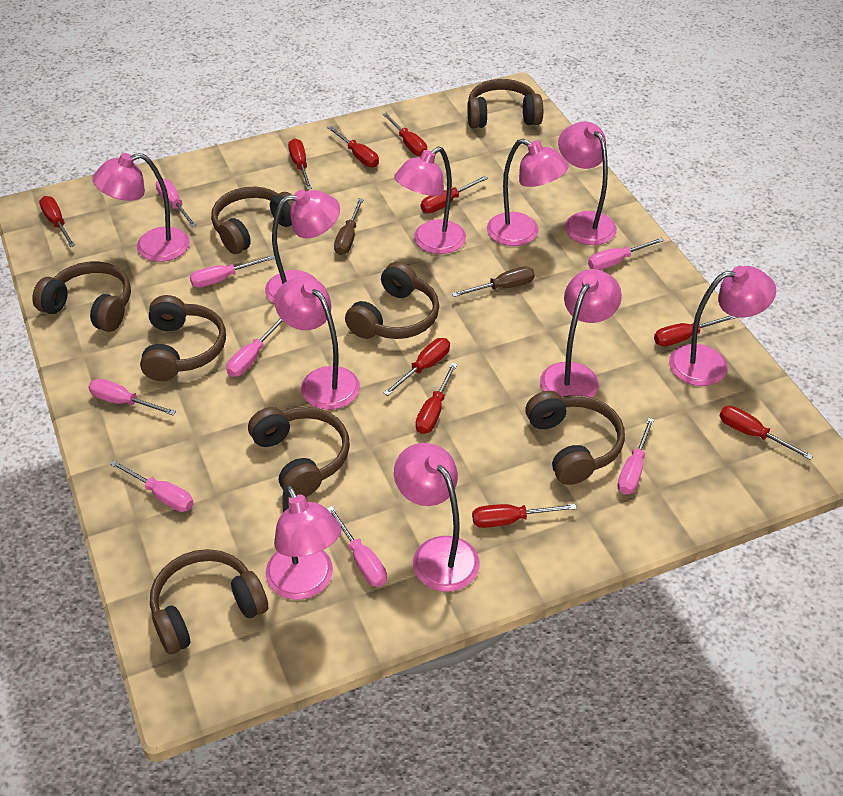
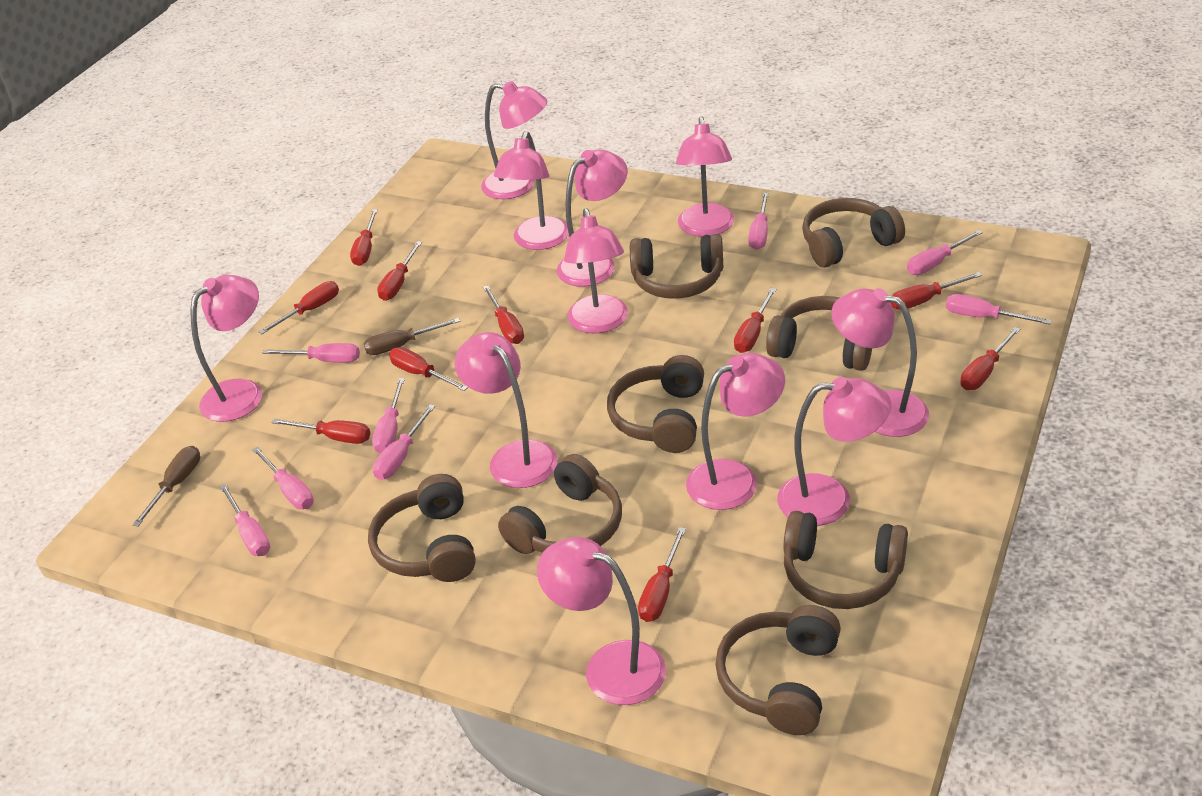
pink lamp: [93,153,190,262] [265,190,340,304] [266,484,341,600] [275,276,360,410] [394,147,466,254] [394,443,480,592] [487,139,569,246] [540,269,622,398] [558,122,617,245] [669,266,776,386] = 10 -> [191,275,262,422] [455,332,557,488] [481,81,548,199] [494,131,569,250] [537,537,666,705] [557,149,628,287] [564,208,628,334] [676,116,734,237] [686,353,785,510] [777,377,891,526] [831,288,929,437] = 11

